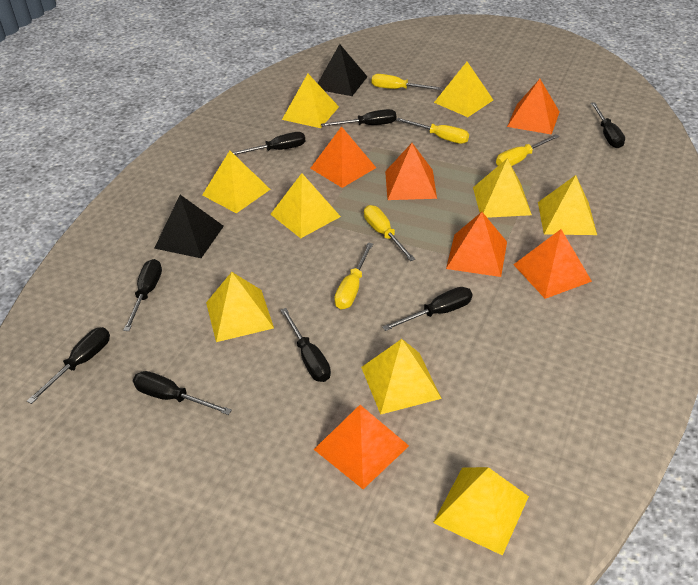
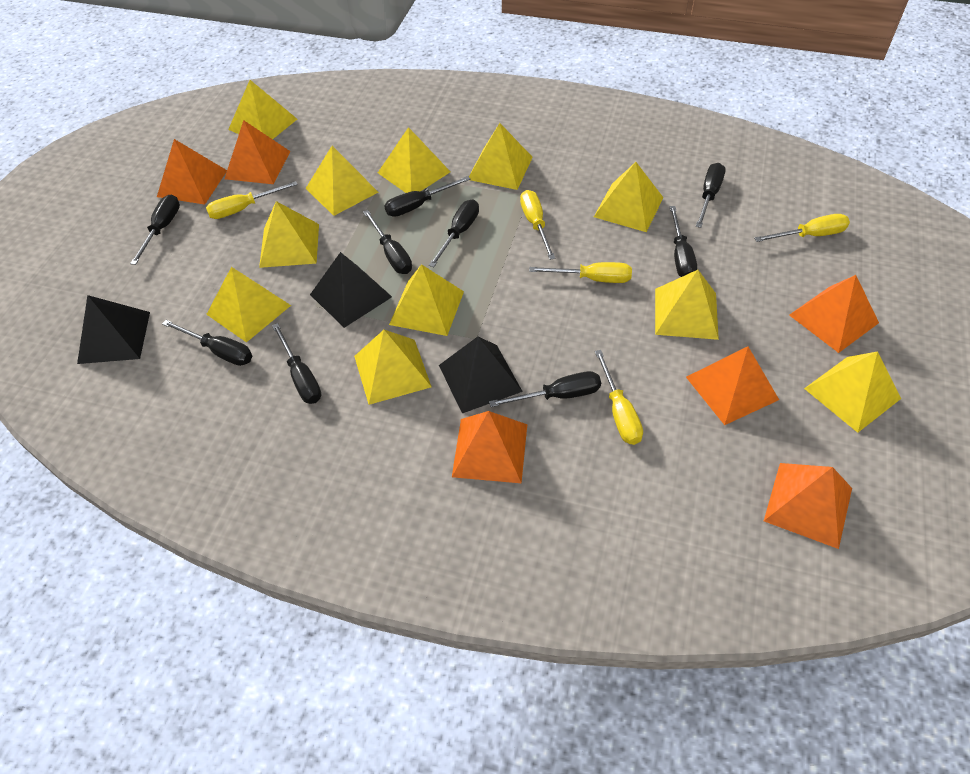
black pyramid: [154,195,224,258] [318,44,367,96] = 2 -> [77,295,150,364] [310,252,392,328] [439,337,523,413] = 3
black screwdriver: [27,327,110,404] [123,259,162,331] [133,371,232,415] [232,132,306,155] [281,308,331,382] [321,109,396,127] [382,287,472,331] [591,102,625,148] = 8 -> [130,194,180,265] [162,320,252,366] [272,323,321,404] [363,210,412,274] [384,176,470,217] [429,199,479,267] [489,371,601,407] [670,206,697,277] [696,163,726,228] = 9
yellow pyramid: [202,151,271,213] [206,272,274,342] [270,173,341,238] [282,74,339,128] [361,339,442,415] [433,467,529,556] [434,62,493,117] [473,158,532,218] [538,175,597,235] = 9 -> [206,267,291,342] [228,80,297,139] [259,201,319,268] [305,146,378,216] [354,330,431,405] [378,127,450,193] [389,264,464,336] [469,123,533,190] [594,162,664,232] [655,270,719,340] [804,351,901,433] = 11

